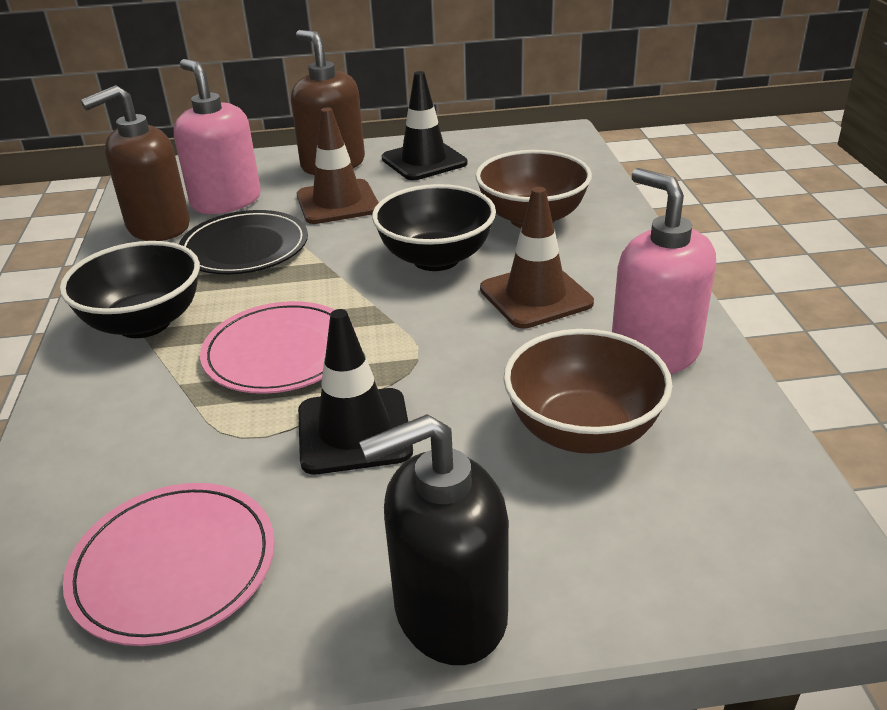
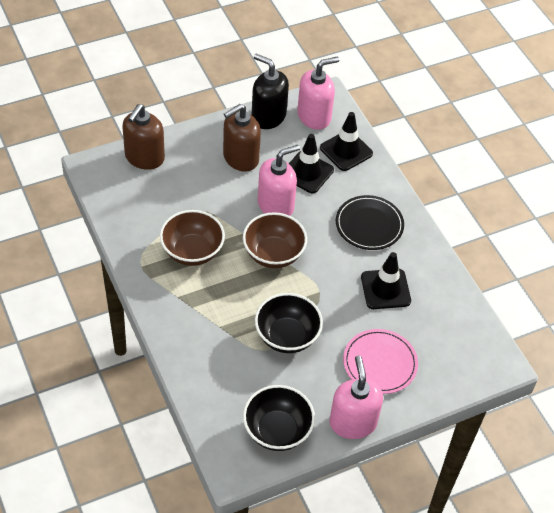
black traffic cone: [298,309,413,474] [382,71,467,180] = 2 -> [289,134,334,193] [320,112,373,171] [361,252,411,309] = 3
brown traffic cone: [297,107,379,224] [480,187,594,329] = 2 -> none = 0
pink plate: [63,483,275,646] [200,301,355,394] = 2 -> [343,329,418,394] = 1
pink soap dispenser: [174,59,261,214] [612,168,716,374] = 2 -> [258,145,300,216] [297,56,339,130] [330,356,383,439] = 3

